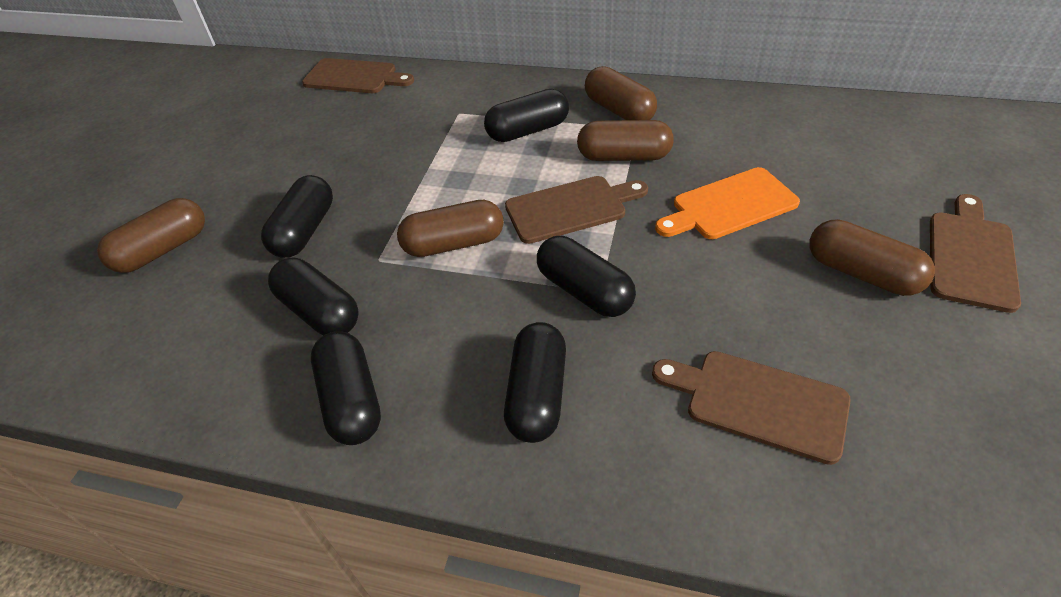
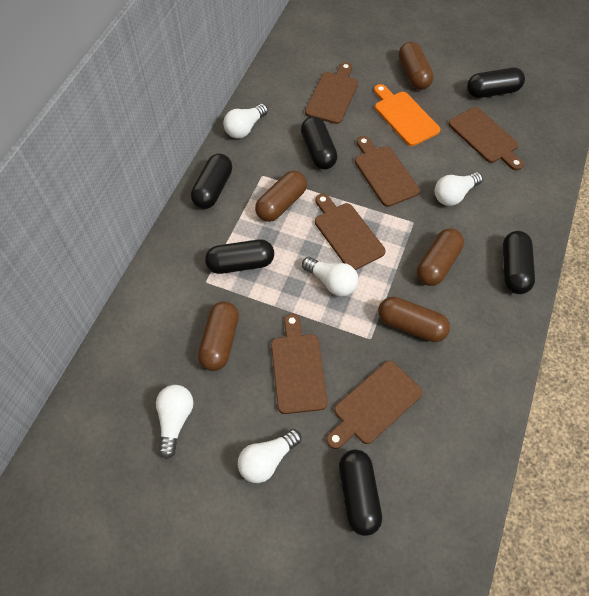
brown cutting board: [302,58,414,93] [505,176,648,244] [652,351,851,465] [930,194,1021,313] = 4 -> [271,314,328,414] [305,62,358,124] [315,194,386,270] [326,361,423,449] [355,136,420,207] [448,107,524,171] = 6
white light bulb: none = 0 -> [156,385,193,459] [223,104,268,138] [238,429,301,483] [302,257,358,296] [435,172,483,206] = 5

